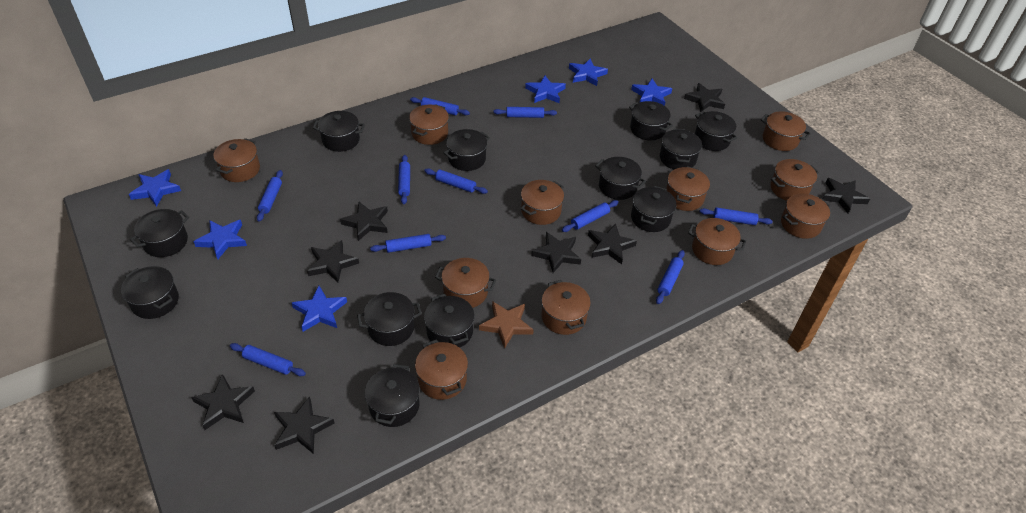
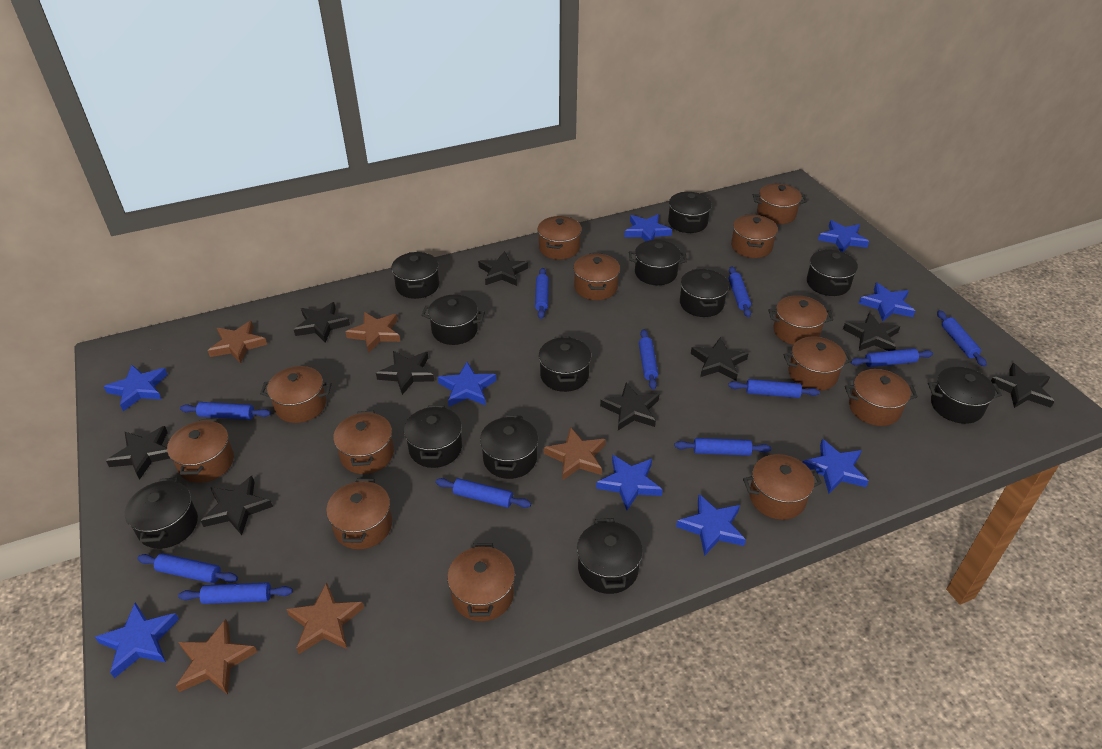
black star: [191,374,255,430] [274,397,334,454] [307,240,359,283] [340,202,388,241] [531,232,581,273] [588,224,637,264] [684,83,725,112] [822,178,870,213] = 8 -> [106,426,170,480] [201,476,273,535] [294,302,350,343] [376,351,434,395] [478,251,528,286] [600,383,659,430] [691,337,749,381] [843,312,901,351] [991,363,1055,408] = 9
blue rolling pin: [230,343,306,376] [257,170,283,222] [370,234,446,253] [398,155,410,204] [410,97,470,115] [424,168,488,194] [493,107,557,118] [562,200,619,232] [656,250,685,304] [699,207,773,225] = 10 -> [137,553,238,583] [178,582,293,604] [180,402,271,420] [435,478,531,508] [535,268,549,319] [639,329,658,390] [674,438,771,456] [728,379,820,398] [729,266,751,317] [850,348,933,367] [937,310,987,367] = 11
blue star: [129,169,181,207] [194,220,247,259] [292,286,347,332] [525,76,566,103] [569,58,608,86] [631,79,672,106] = 6 -> [95,603,179,678] [104,365,168,411] [438,362,496,407] [596,455,663,510] [624,214,672,241] [676,494,746,556] [802,439,869,493] [818,220,869,252] [859,283,915,321] = 9
brown pot: [213,138,260,182] [409,104,449,145] [415,339,468,400] [435,258,496,308] [520,180,564,225] [541,280,591,335] [666,166,710,211] [688,218,746,265] [761,111,810,151] [771,159,819,201] [781,193,831,239] = 11 -> [167,419,234,483] [260,366,332,423] [326,479,392,549] [333,411,394,474] [447,543,515,621] [537,216,582,260] [573,253,620,300] [731,215,778,258] [743,454,822,520] [753,183,807,224] [769,295,834,345] [783,337,852,391] [845,369,918,426] = 13
brown star: [479,301,534,349] = 1 -> [176,619,257,695] [208,321,267,364] [286,582,364,654] [345,312,400,353] [544,427,606,481] = 5

